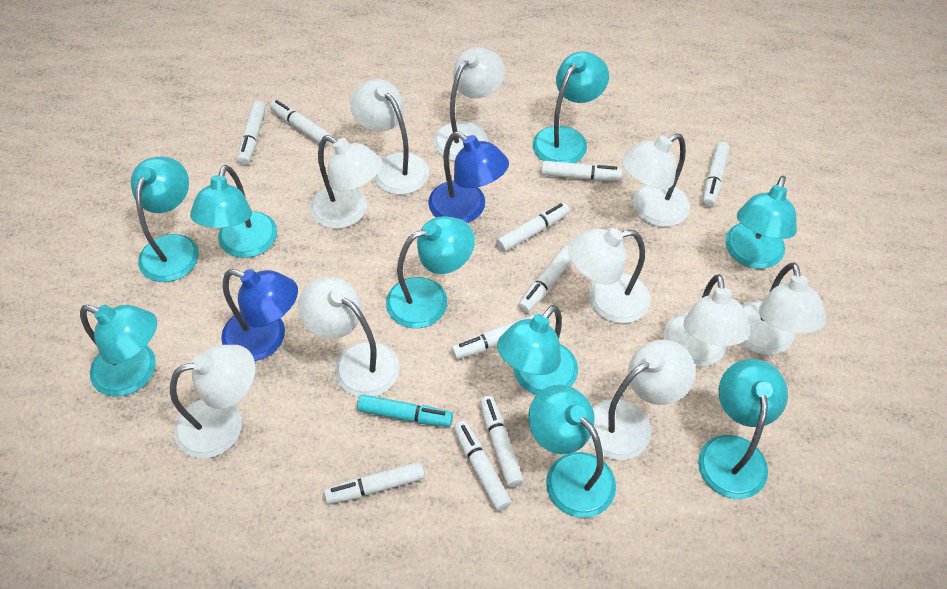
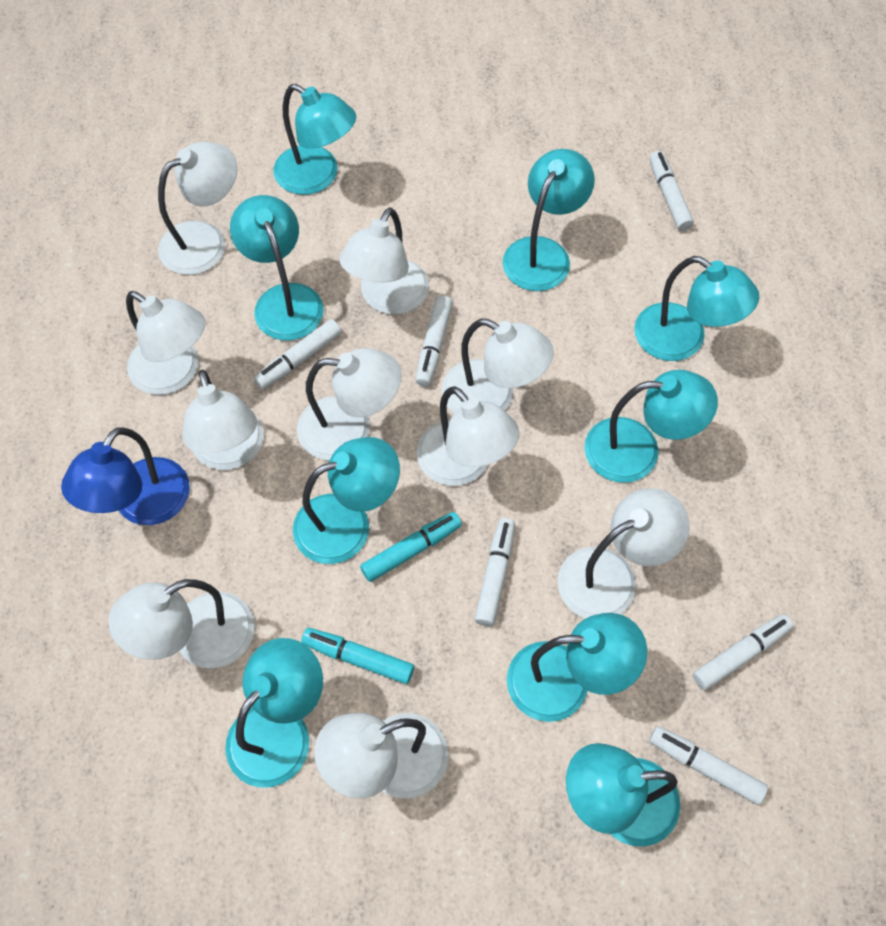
blue lamp: [221,269,298,361] [428,131,509,223] = 2 -> [61,428,190,525] = 1
turquoise marker: [357,395,453,427] = 1 -> [301,628,414,684] [360,512,462,582] = 2
white marker: [237,101,266,165] [270,100,331,146] [324,461,425,504] [451,315,534,359] [454,421,512,511] [480,396,524,488] [496,202,569,252] [518,245,571,313] [541,161,622,181] [702,142,730,207] = 10 -> [254,319,341,390] [416,295,453,387] [475,518,515,626] [649,151,694,231] [649,726,768,805] [693,614,793,690] = 6

